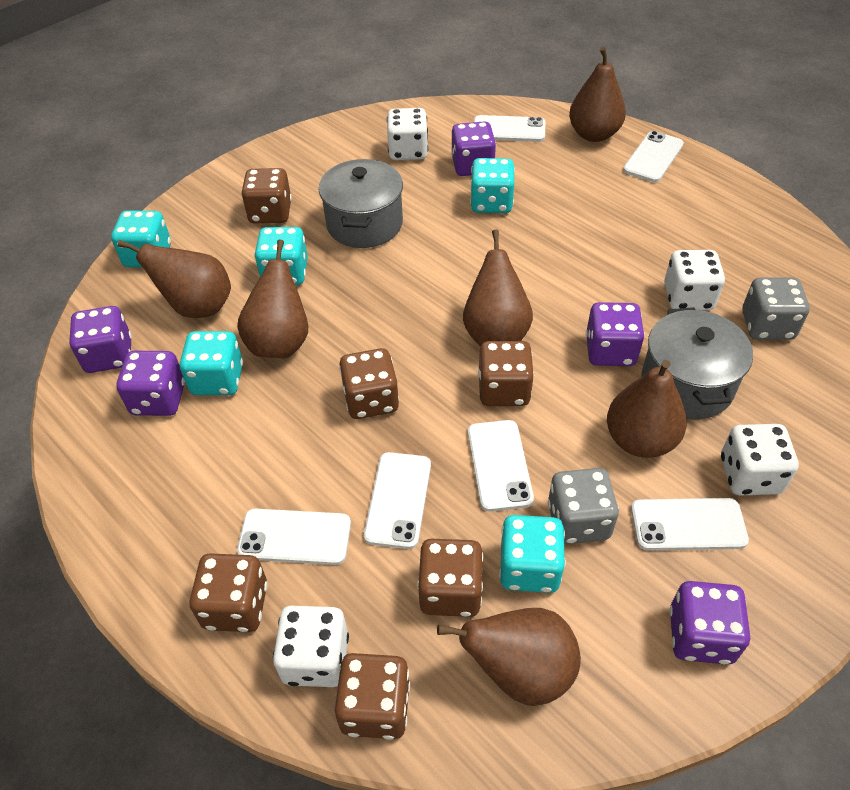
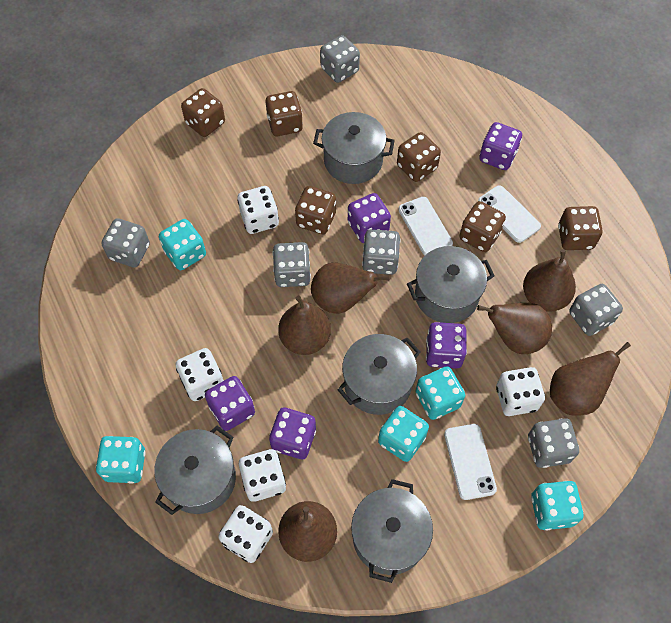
grey dice: [548,468,619,544] [742,277,810,340] = 2 -> [101,218,150,268] [273,242,311,287] [320,35,360,83] [362,229,400,275] [528,418,579,468] [569,284,623,336] = 6
grey pot: [319,159,403,248] [641,307,753,419] = 2 -> [154,426,236,515] [313,112,395,184] [337,334,420,415] [351,479,433,583] [407,246,494,323] = 5
white dice: [273,606,349,687] [387,108,428,160] [664,250,725,310] [721,424,799,496] = 4 -> [175,348,224,401] [218,505,273,563] [237,186,279,234] [239,449,286,502] [496,367,545,416] = 5
white phone: [237,508,351,565] [364,452,431,549] [468,420,534,512] [474,115,545,142] [623,131,684,182] [631,498,749,550] = 6 -> [399,197,453,255] [444,424,497,500] [478,185,541,243] = 3

